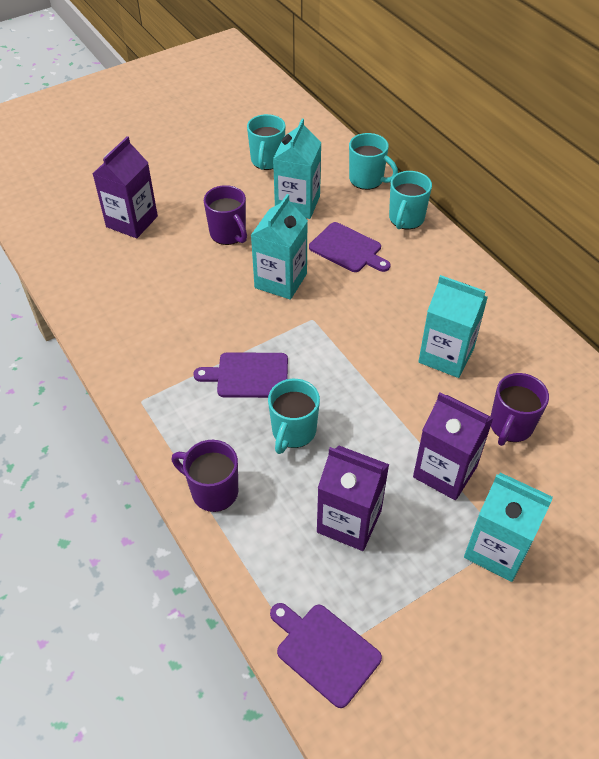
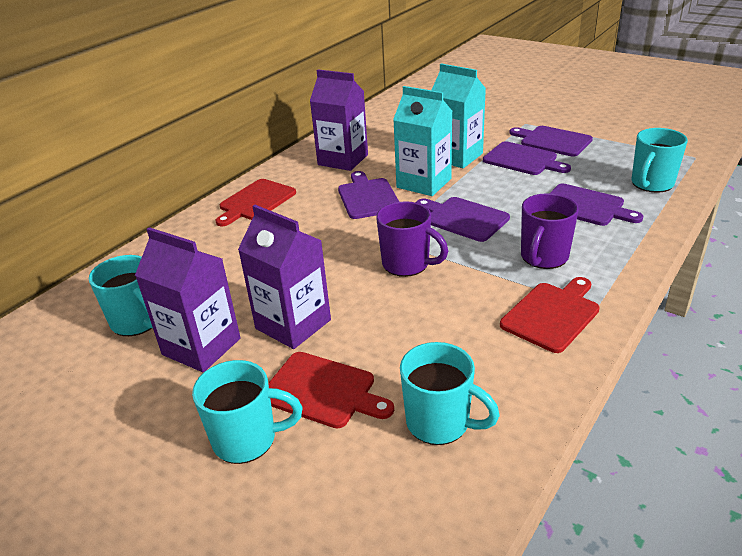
purple cutting board: [193,352,288,398] [270,603,382,708] [309,222,391,272] = 3 -> [338,171,399,219] [416,197,510,242] [483,141,571,175] [509,126,593,157] [550,184,643,226] = 5
purple mug: [172,440,238,512] [204,185,247,245] [490,373,549,446] = 3 -> [376,201,448,277] [521,193,579,269] = 2
red cutting board: none = 0 -> [215,179,296,226] [268,352,394,428] [500,277,600,353] = 3
turquoise carton: [251,194,308,300] [273,119,322,219] [418,275,488,378] [464,473,553,582] = 4 -> [393,86,452,196] [432,63,486,168] = 2

